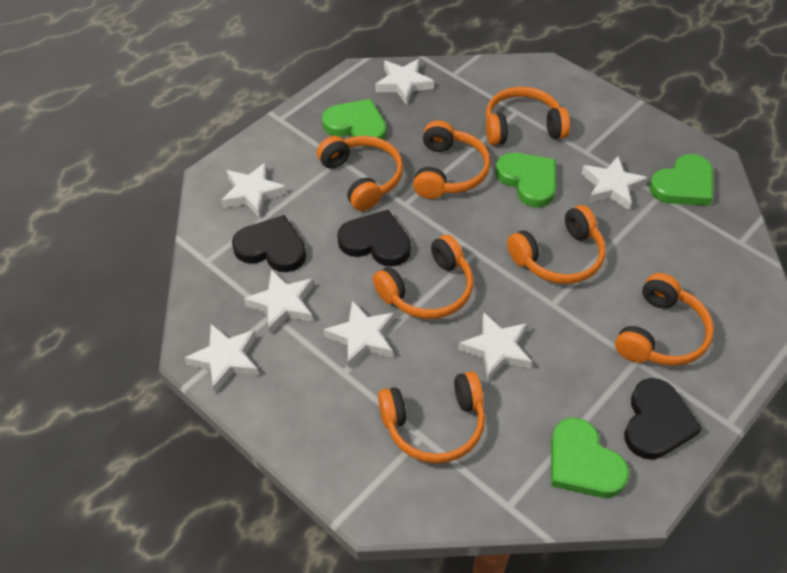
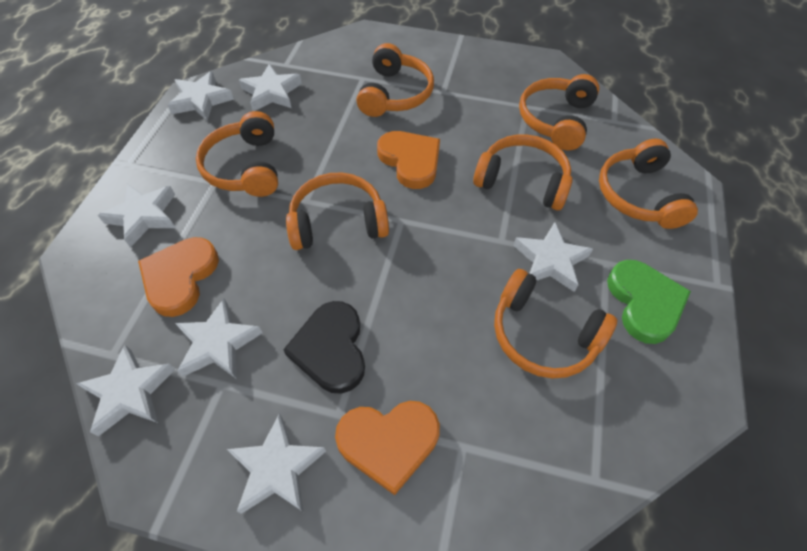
black heart: [232,215,306,272] [337,210,411,267] [624,378,702,460] = 3 -> [283,301,365,394] = 1
green heart: [322,99,386,147] [495,153,556,207] [551,418,629,498] [649,154,713,206] = 4 -> [607,260,691,344] = 1
orange heart: none = 0 -> [138,237,219,317] [335,401,440,495] [377,131,440,189] = 3

